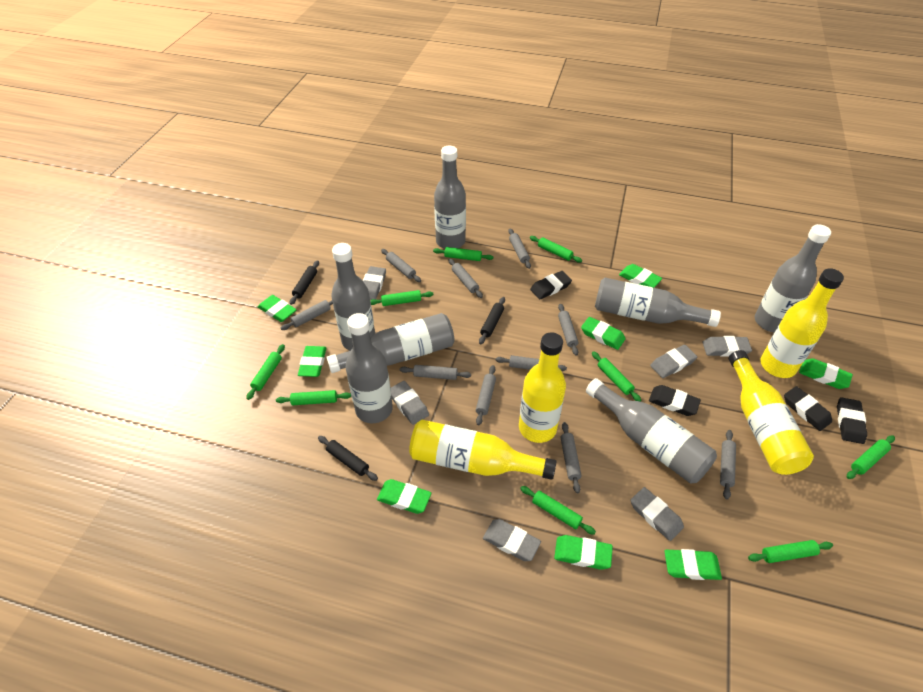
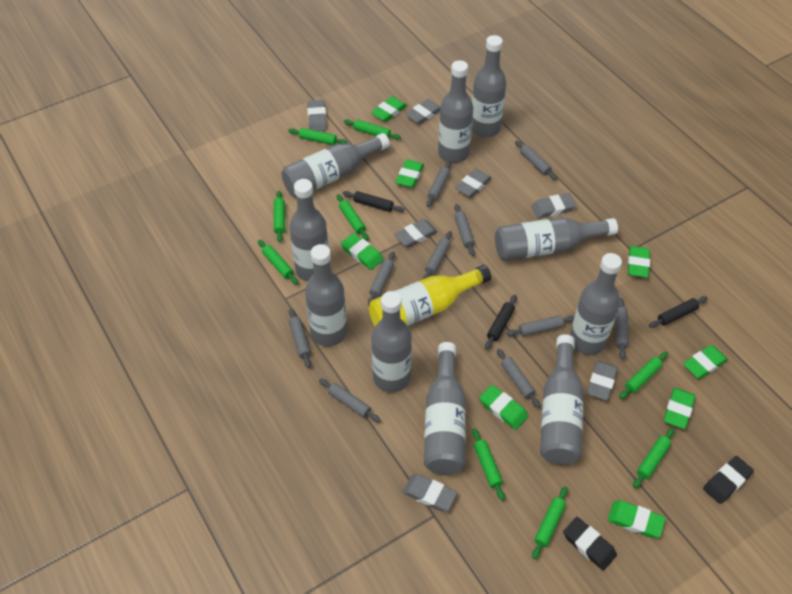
black eraser: [530,271,572,299] [649,385,701,416] [784,386,832,431] [837,397,867,444] = 4 -> [563,517,617,571] [703,456,754,504] = 2
grey bottle: [327,313,454,373] [331,243,375,351] [345,313,393,423] [434,146,466,249] [586,378,717,484] [595,278,721,327] [755,224,831,332] = 7 -> [282,133,390,197] [289,179,329,281] [305,244,347,346] [371,291,412,392] [424,342,466,475] [438,60,473,163] [472,35,506,137] [495,217,618,261] [540,334,583,465] [570,253,622,355] = 10
grey eraser: [363,266,386,300] [391,381,429,425] [483,519,541,561] [630,487,684,541] [650,345,697,378] [703,336,752,357] = 6 -> [307,100,327,131] [394,219,438,248] [403,474,457,512] [405,99,440,124] [455,169,492,198] [531,193,576,218] [587,361,618,400] = 7
yellow bottle: [409,420,557,480] [519,332,566,443] [729,350,814,475] [760,268,844,378] = 4 -> [369,265,491,326] = 1

